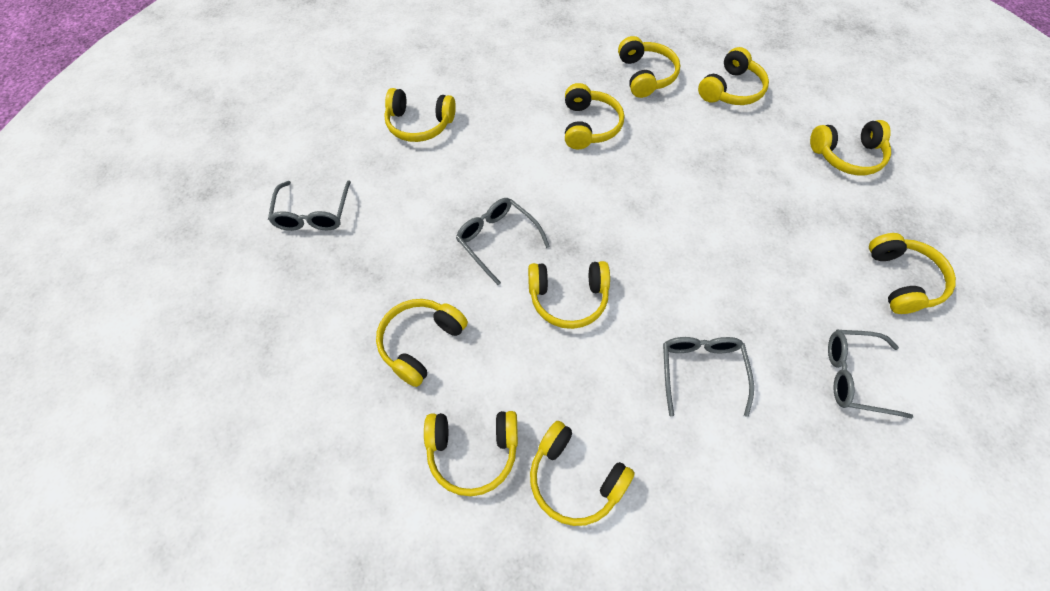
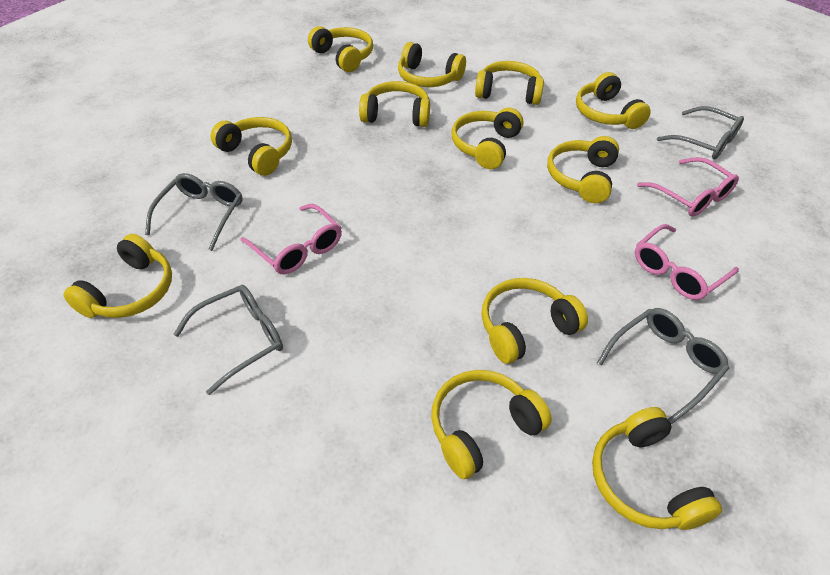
pink glasses: none = 0 -> [241,204,342,274] [635,224,739,300] [637,157,739,217] = 3
yellow headphones: [376,299,468,387] [384,88,456,142] [424,411,518,496] [528,261,610,329] [530,421,635,526] [565,83,624,149] [618,36,680,98] [698,47,769,105] [810,120,891,175] [869,233,956,314] = 10 -> [63,234,172,318] [210,117,292,176] [308,26,373,72] [359,81,430,127] [398,42,466,87] [431,370,552,479] [452,108,523,169] [475,61,544,105] [481,278,588,364] [547,136,619,203] [576,72,651,129] [592,407,722,530] = 12

